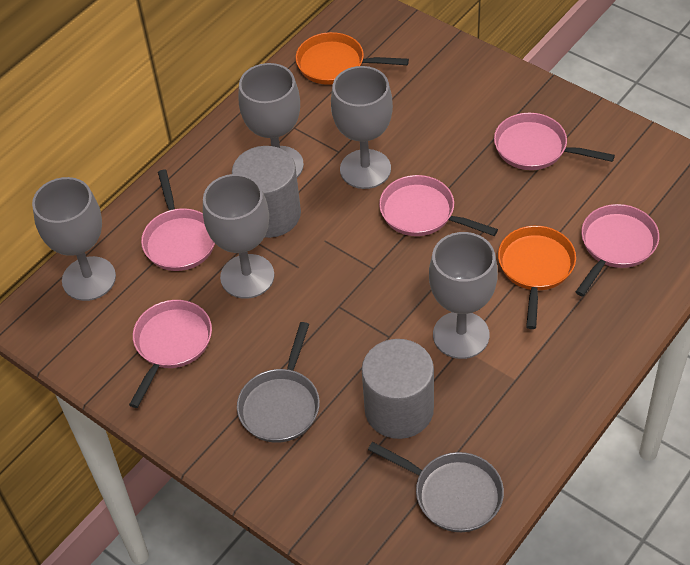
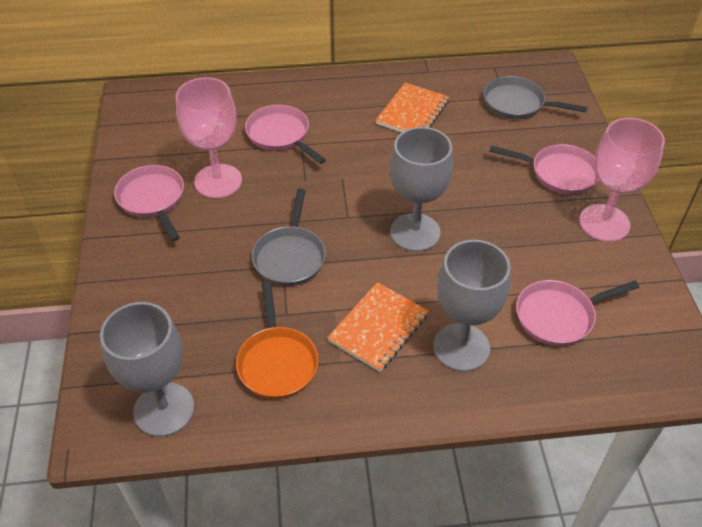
grey cylinder: [232,146,301,238] [362,339,434,439] = 2 -> none = 0
grey goblet: [32,177,116,301] [203,174,274,299] [238,63,304,178] [331,66,393,189] [429,232,498,359] = 5 -> [100,302,194,437] [390,127,453,252] [433,240,511,372] = 3
orange notebook: none = 0 -> [327,282,429,372] [376,83,449,132] = 2
orange pan: [296,32,409,85] [498,226,576,329] = 2 -> [236,282,319,399] = 1
pink goblet: none = 0 -> [176,77,242,198] [579,118,665,242] = 2
pink pan: [129,300,212,408] [141,170,215,271] [379,175,498,236] [494,113,615,170] [576,204,659,296] = 5 -> [114,165,184,241] [245,105,326,164] [489,144,599,195] [516,280,639,346] = 4

